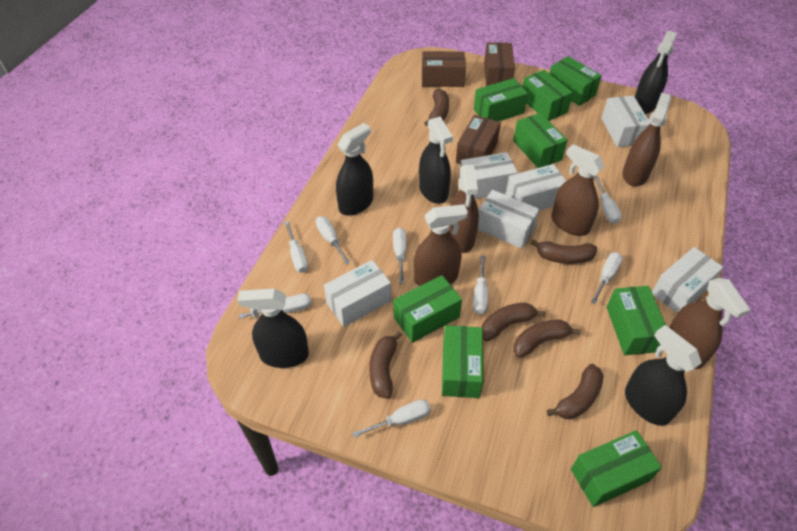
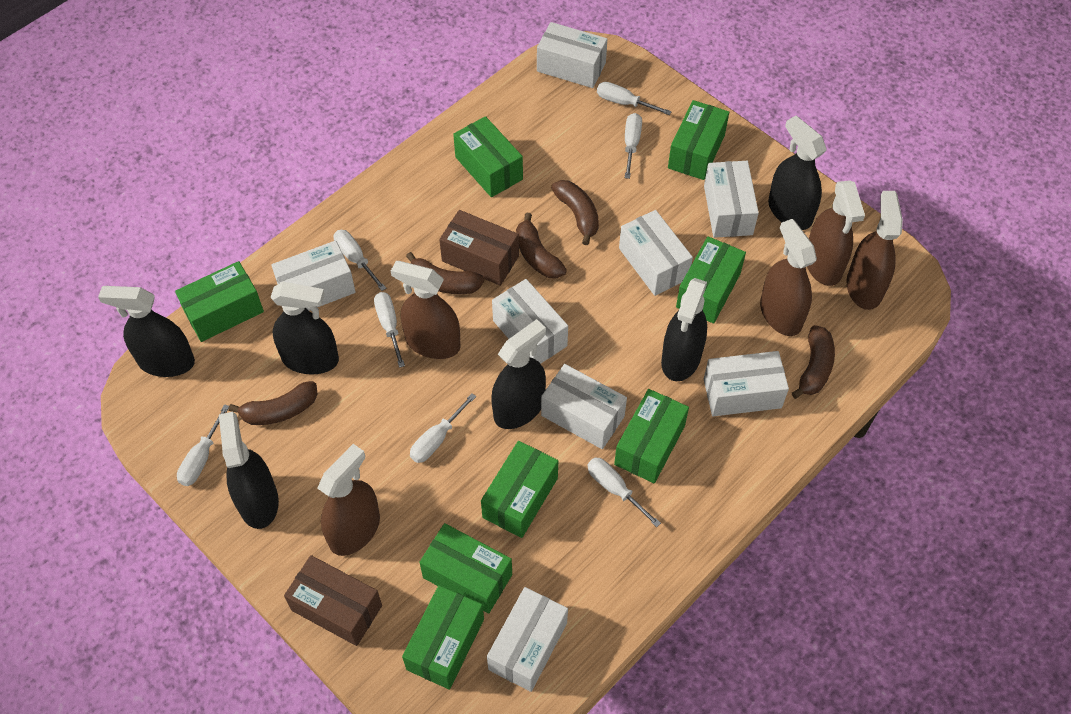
black spray bottle: [237,288,309,368] [336,123,373,216] [419,116,453,204] [625,325,702,426] [635,31,677,114] = 5 -> [98,286,195,377] [219,412,279,529] [270,282,339,374] [491,319,546,429] [661,278,707,381] [768,116,827,230] = 6
brown banana: [369,331,402,399] [424,89,449,126] [482,303,545,341] [513,320,581,358] [530,239,597,264] [547,364,604,419] = 6 -> [229,381,318,425] [406,252,484,294] [516,213,567,279] [551,180,599,245] [792,325,835,399] = 5
brown box: [422,51,466,87] [456,115,501,164] [484,42,515,86] = 3 -> [284,555,382,646] [439,210,519,286] = 2
white box: [324,260,391,327] [459,152,518,199] [477,190,540,249] [506,164,566,210] [601,96,650,147] [652,247,723,313] = 6 -> [271,240,356,311] [487,587,568,692] [492,279,568,364] [537,22,607,88] [541,364,627,449] [619,210,693,296] [704,161,759,238] [704,351,789,416] = 8
white screwdriver: [239,293,312,319] [285,221,308,273] [316,216,350,265] [353,400,431,438] [393,228,407,283] [473,255,488,314] [591,252,623,304] [594,176,621,224] = 8 -> [177,404,229,486] [333,230,386,291] [374,292,405,368] [410,393,476,463] [588,457,661,527] [597,82,672,115] [625,113,642,179] = 7

